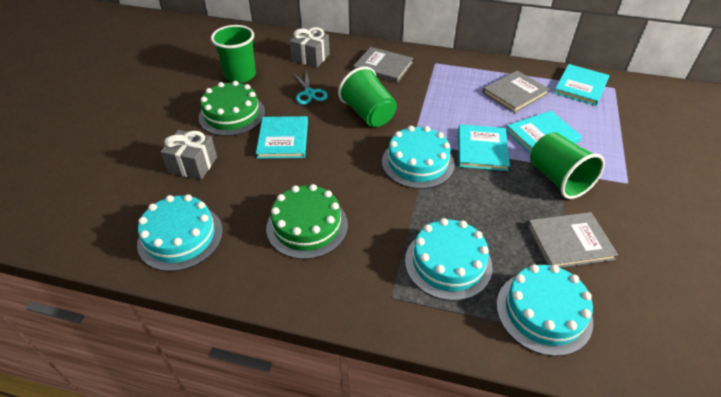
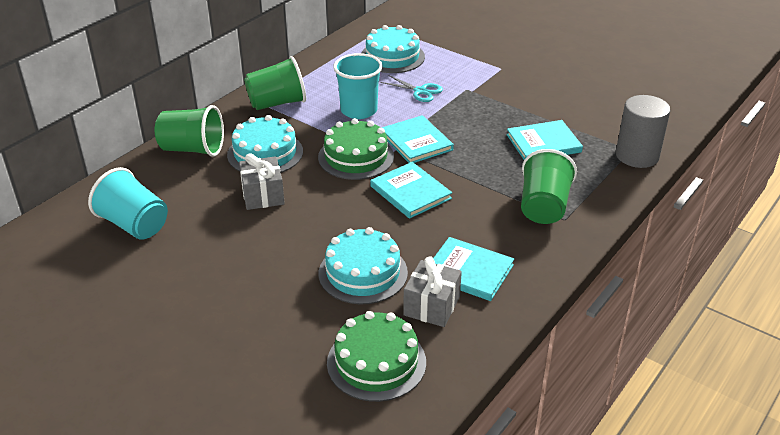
grey book: [353,47,413,83] [483,71,550,113] [527,212,618,268] = 3 -> none = 0
grey cylinder: none = 0 -> [616,95,671,168] = 1
turquoise cake: [137,194,223,272] [382,126,455,189] [405,218,492,301] [496,264,593,356] = 4 -> [227,115,303,173] [319,227,408,304] [361,25,425,73] = 3
turquoise cup: none = 0 -> [88,167,168,240] [333,53,383,119] = 2

